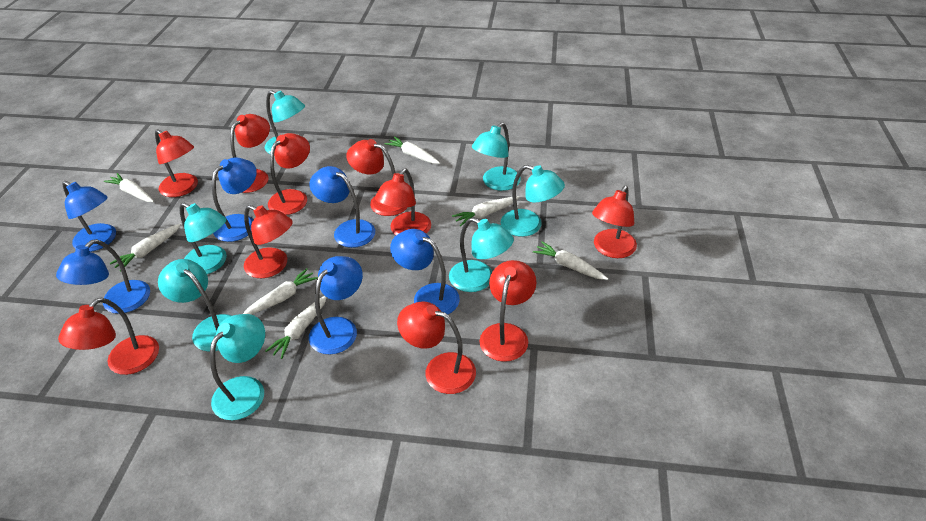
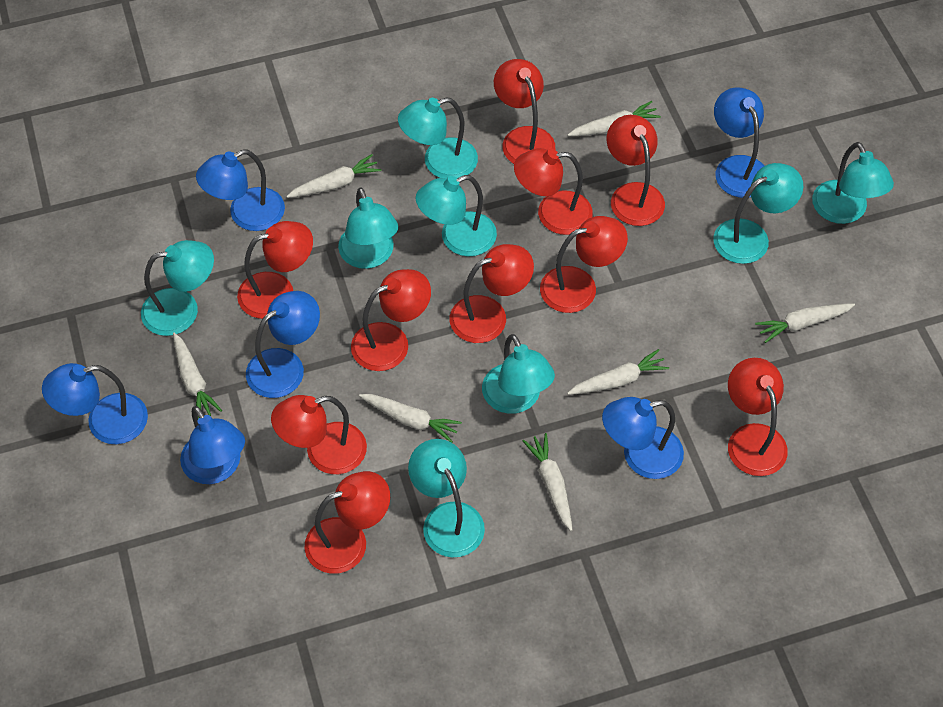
turquoise lamp: [158,259,232,351] [180,202,227,274] [210,314,265,420] [265,90,305,154] [449,217,514,292] [472,123,521,191] [501,165,565,237] = 7 -> [141,240,214,336] [338,187,398,269] [398,97,478,179] [408,439,485,557] [416,175,497,257] [482,334,555,414] [713,163,803,264] [812,142,894,224] = 8

